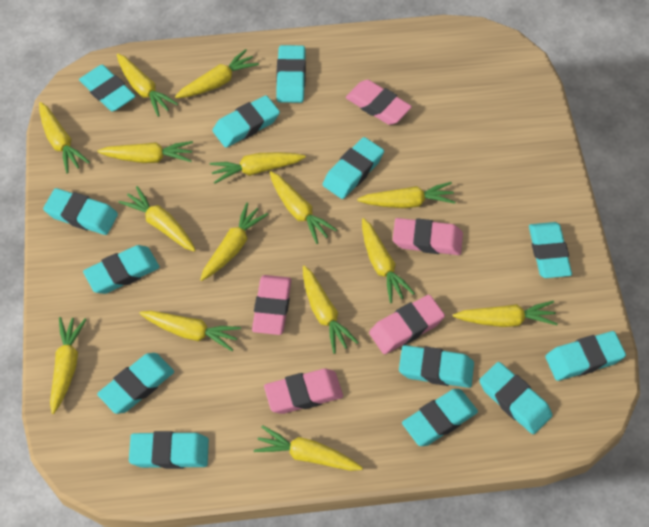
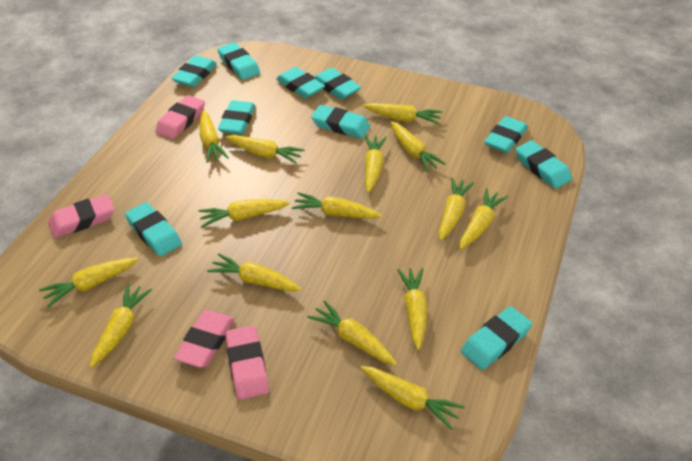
pink eraser: [252,275,291,335] [264,369,343,414] [346,80,412,125] [369,295,445,354] [393,218,463,255] = 5 -> [48,194,114,238] [156,95,205,139] [174,310,235,368] [225,325,269,400] = 4
turquoise eraser: [43,188,118,235] [79,65,136,112] [83,245,159,294] [97,353,174,414] [129,431,209,469] [212,95,280,148] [277,45,306,103] [323,137,384,199] [399,345,474,388] [402,389,478,446] [479,362,552,434] [529,222,572,278] [545,331,626,381] = 13 -> [125,202,182,256] [171,55,217,87] [217,42,260,80] [218,100,255,135] [276,67,325,99] [311,105,370,138] [314,68,361,99] [461,306,532,370] [484,116,528,153] [515,140,572,189] = 10

